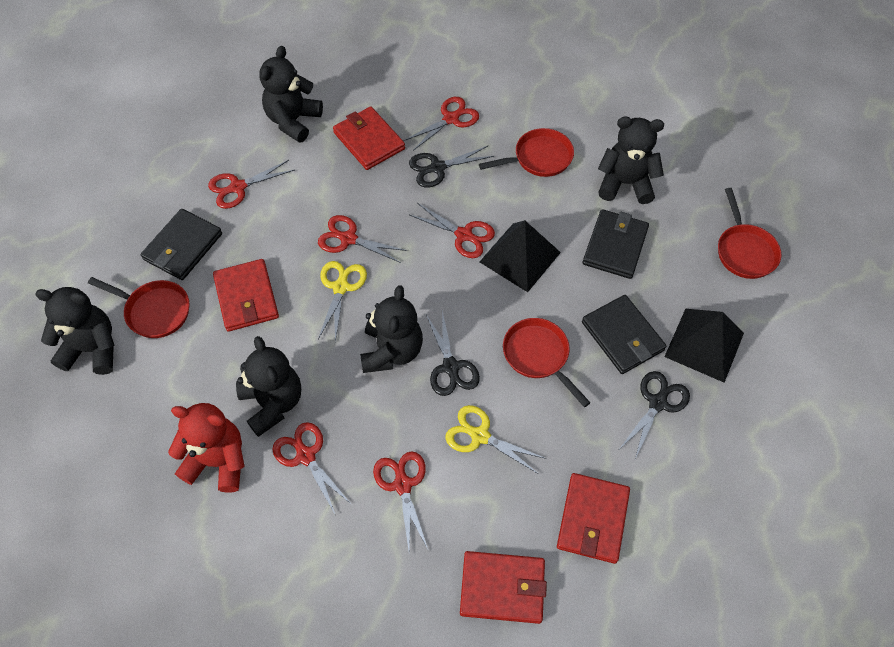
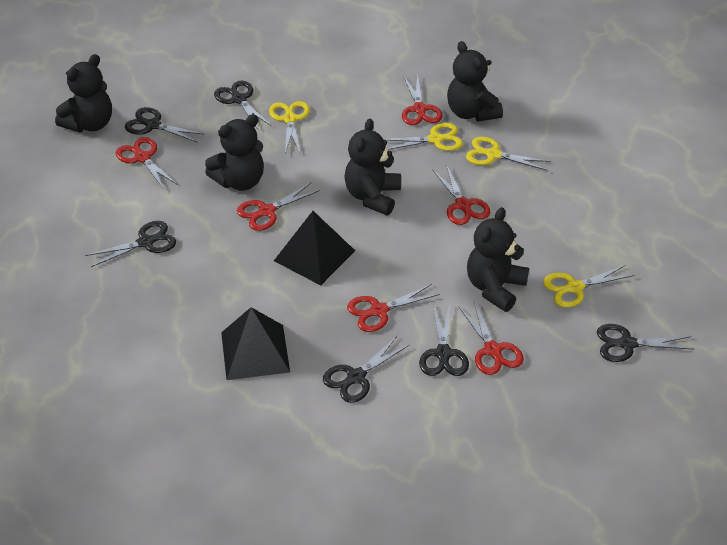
black scissors: [409,146,494,187] [426,310,480,396] [620,371,690,459] = 3 -> [85,221,176,267] [125,107,205,143] [214,81,271,129] [323,336,410,403] [419,305,469,376] [597,324,695,362] = 6
black wallet: [141,209,222,280] [582,295,666,374] [583,209,649,279] = 3 -> none = 0
red pan: [88,277,190,338] [479,128,574,177] [503,318,591,407] [718,188,781,279] = 4 -> none = 0
red teddy bear: [168,403,244,493] = 1 -> none = 0
red wallet: [213,259,279,332] [333,106,405,170] [460,551,547,624] [557,473,630,564] = 4 -> none = 0
yellow scissors: [318,261,367,342] [445,405,546,474] = 2 -> [269,101,310,154] [383,123,463,151] [466,137,551,171] [543,265,634,308] = 4

